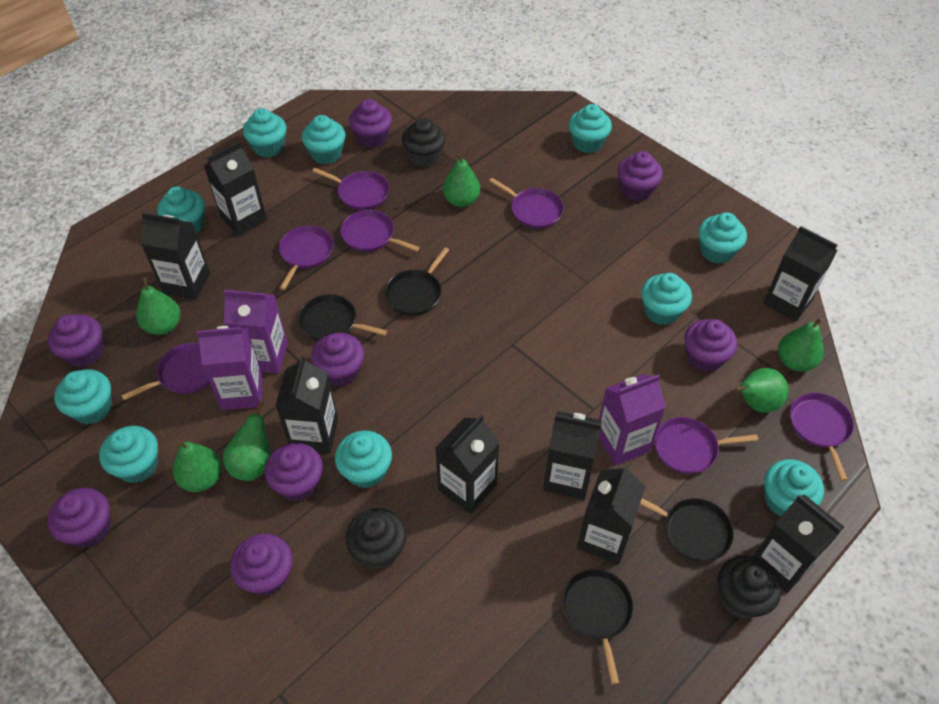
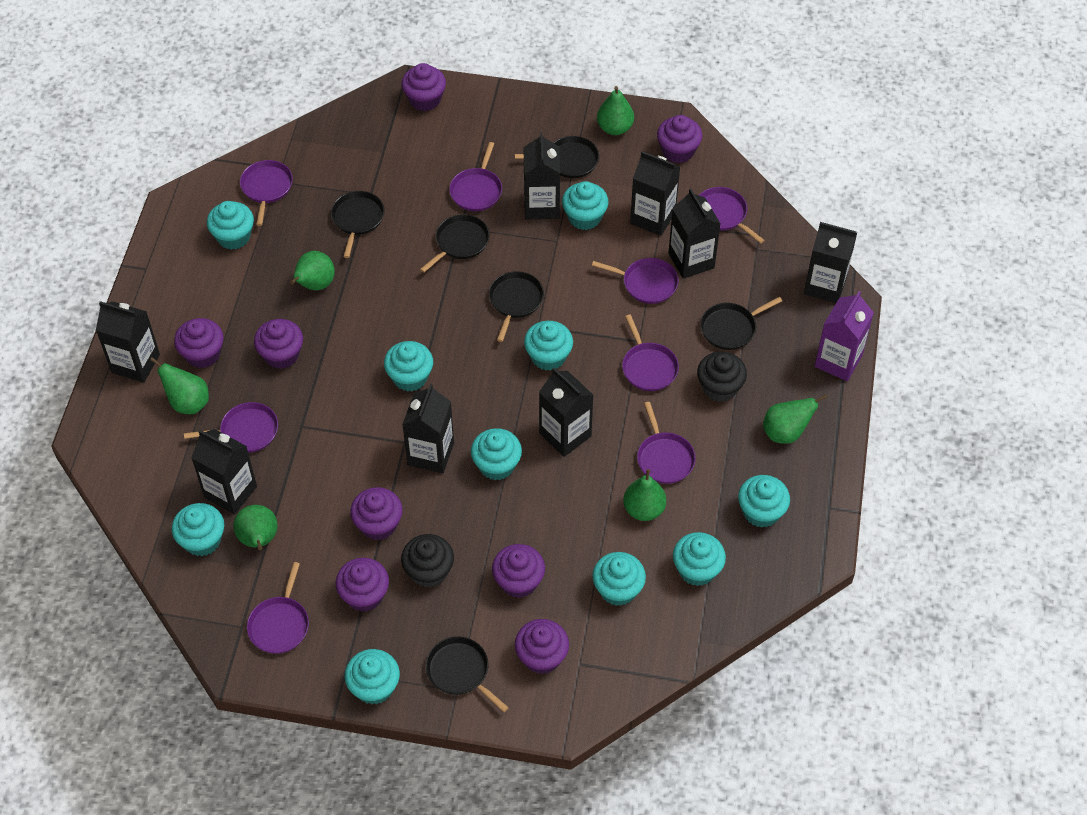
black cupcake: [346,508,406,569] [402,118,445,167] [718,555,781,619] = 3 -> [401,534,454,588] [697,351,747,402] = 2
black pan: [298,294,387,341] [385,247,449,316] [562,569,634,684] [640,498,734,562] = 4 -> [331,191,385,258] [420,214,490,273] [426,637,509,712] [489,271,544,342] [515,136,599,178] [700,297,782,350] = 6
purple carton: [197,326,263,410] [224,290,288,374] [599,374,666,466] = 3 -> [815,291,874,381] = 1
purple pan: [121,343,210,400] [279,226,334,290] [312,168,389,210] [341,210,420,252] [489,178,564,229] [654,417,758,474] [790,393,854,481] = 7 -> [184,402,278,453] [240,160,293,226] [247,562,309,654] [449,142,502,211] [592,258,679,304] [622,315,679,391] [637,402,696,484] [699,187,765,244] = 8

